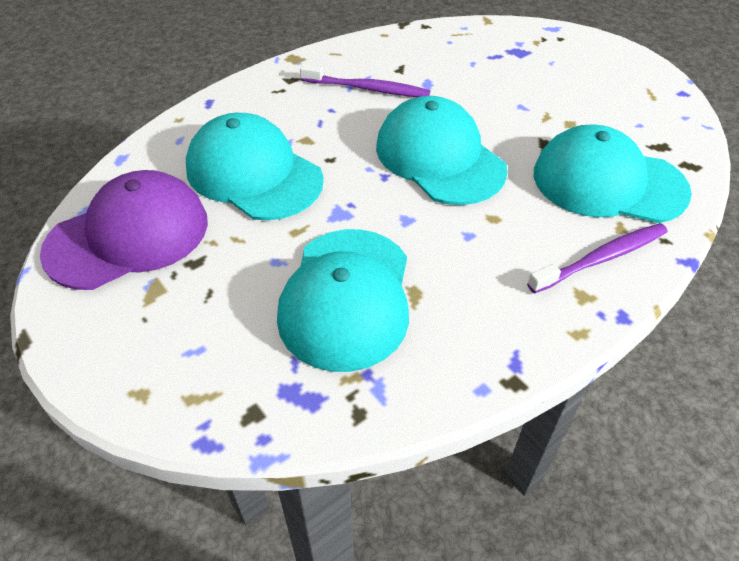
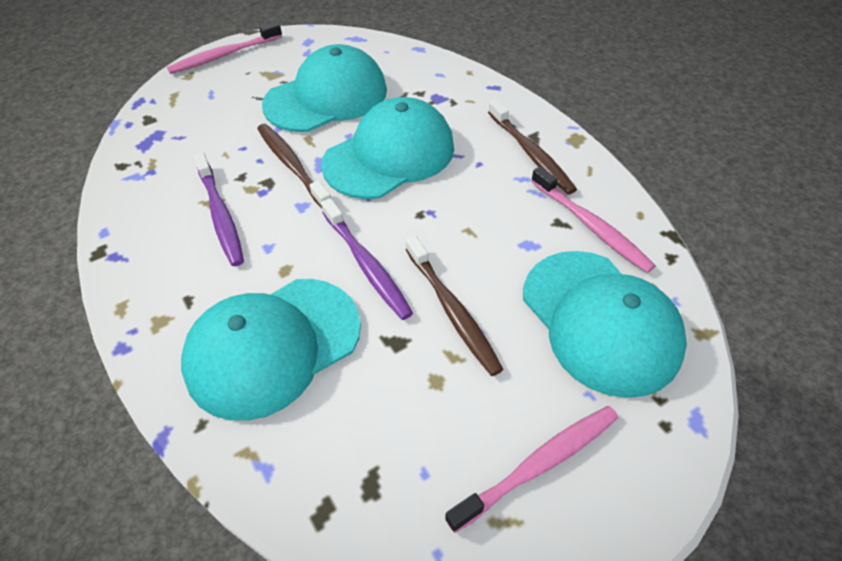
brown toothbrush: none = 0 -> [257,124,331,208] [405,235,504,376] [488,99,577,194] = 3
pink toothbrush: none = 0 -> [167,22,282,74] [445,406,618,533] [531,166,656,273] = 3
purple cap: [40,170,208,290] = 1 -> none = 0

